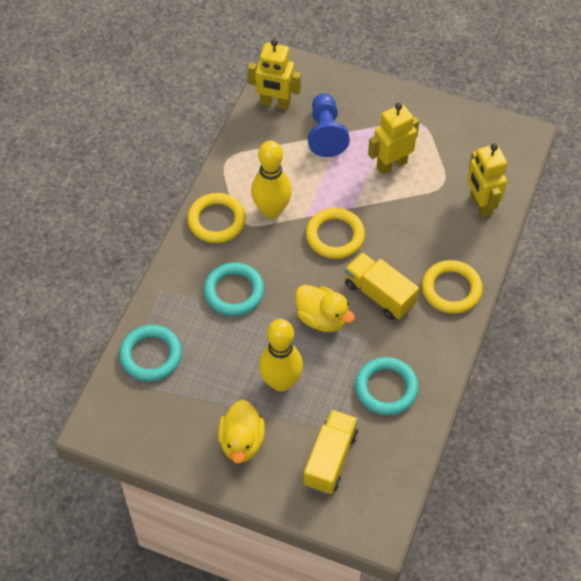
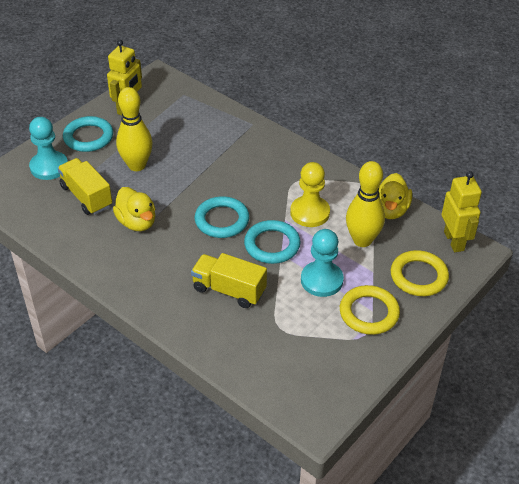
blue pawn: [308,93,350,157] = 1 -> none = 0
turquoise pawn: none = 0 -> [29,117,68,180] [301,229,344,297] = 2
yellow pawn: none = 0 -> [290,162,330,227] = 1
yellow ring: [187,193,246,243] [306,208,365,259] [422,260,483,314] = 3 -> [340,285,400,335] [391,250,449,296] = 2
yellow robot: [247,39,301,110] [368,103,419,175] [467,143,507,218] = 3 -> [107,40,142,115] [442,171,482,252] = 2

